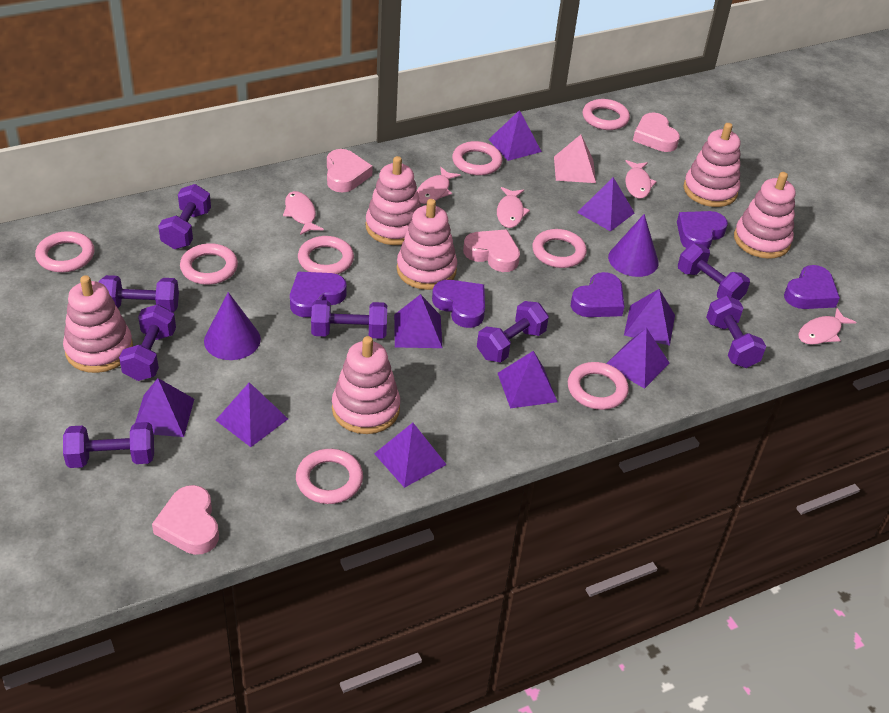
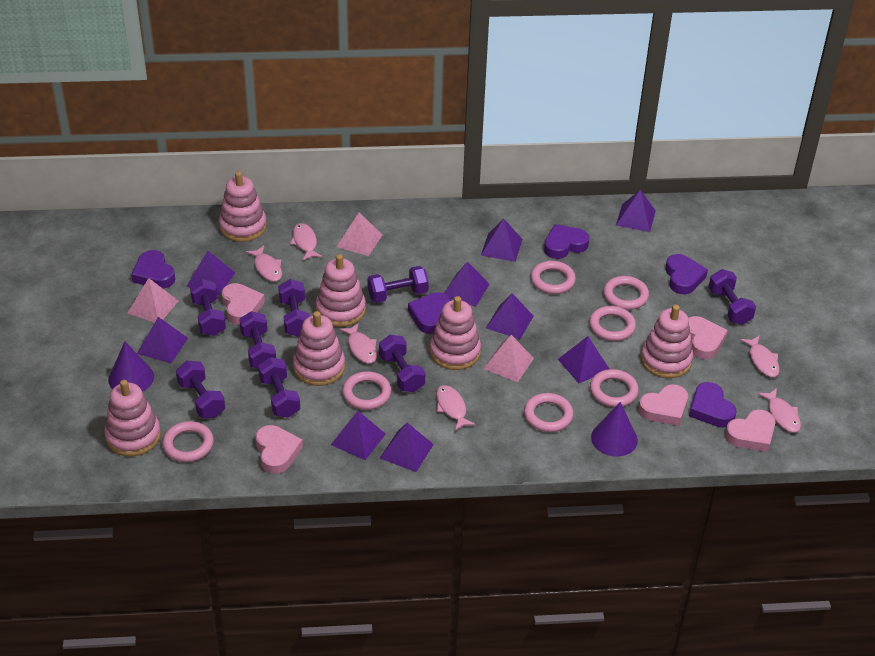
pink fish: [283,191,324,235] [417,167,461,204] [497,187,530,228] [625,160,657,199] [798,308,857,345] = 5 -> [246,246,282,282] [290,223,322,261] [339,323,377,364] [436,385,476,431] [740,335,780,377] [757,388,801,433] = 6
pink heart: [152,485,219,555] [327,149,373,192] [463,230,520,272] [633,113,680,152] = 4 -> [222,283,265,325] [256,425,303,474] [638,384,688,426] [689,316,728,359] [725,410,776,452] = 5
pink pyramid: [554,135,596,183] = 1 -> [128,278,178,323] [336,212,382,256] [483,335,534,382] = 3
pink ring: [35,231,94,272] [180,243,238,285] [296,449,363,504] [298,236,354,274] [452,141,502,175] [532,229,587,268] [568,362,629,410] [583,99,630,130] = 8 -> [162,421,214,462] [342,371,391,410] [524,393,573,432] [531,261,576,294] [589,306,636,341] [590,369,639,407] [603,276,649,310] = 7

